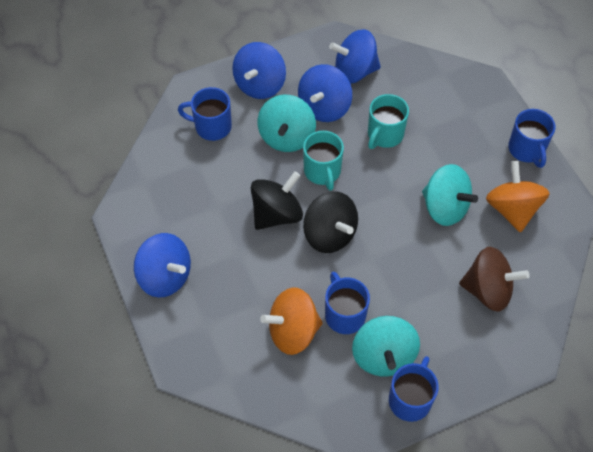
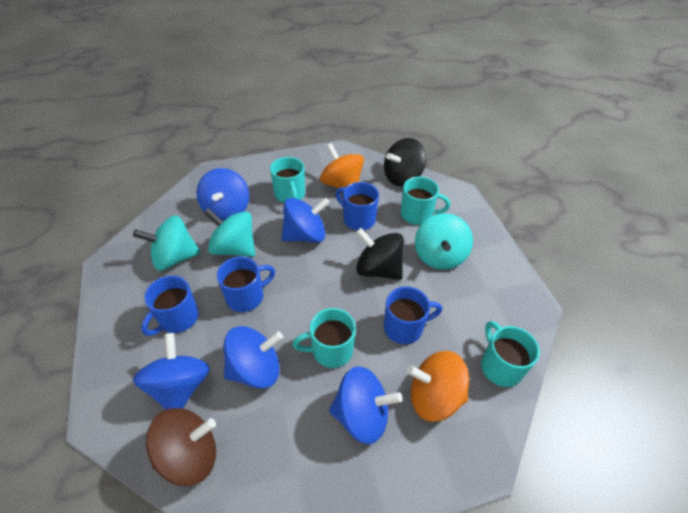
blue spinning top: [134,233,191,298] [232,42,286,99] [298,64,352,122] [329,29,381,84] = 4 -> [133,333,210,410] [196,168,249,221] [224,326,283,389] [281,198,330,243] [329,366,403,444] = 5
turquoise mug: [303,131,344,191] [368,94,409,149] = 2 -> [270,157,305,203] [293,308,356,368] [400,177,450,225] [481,321,540,387] = 4

